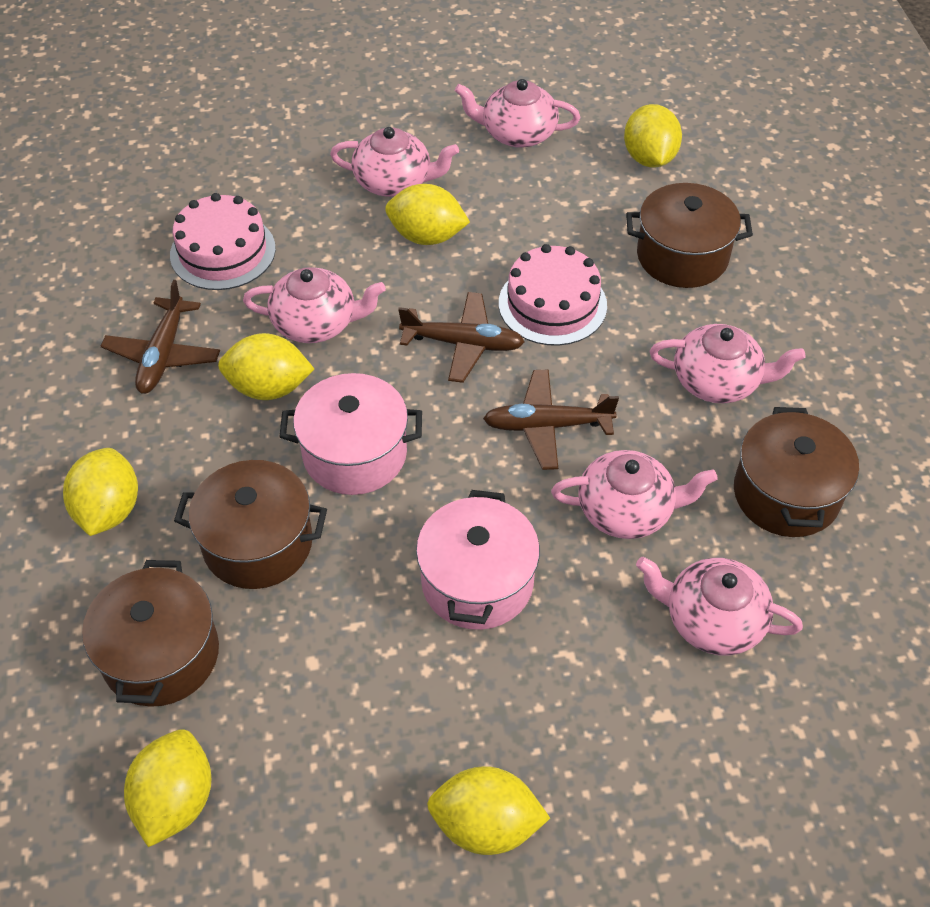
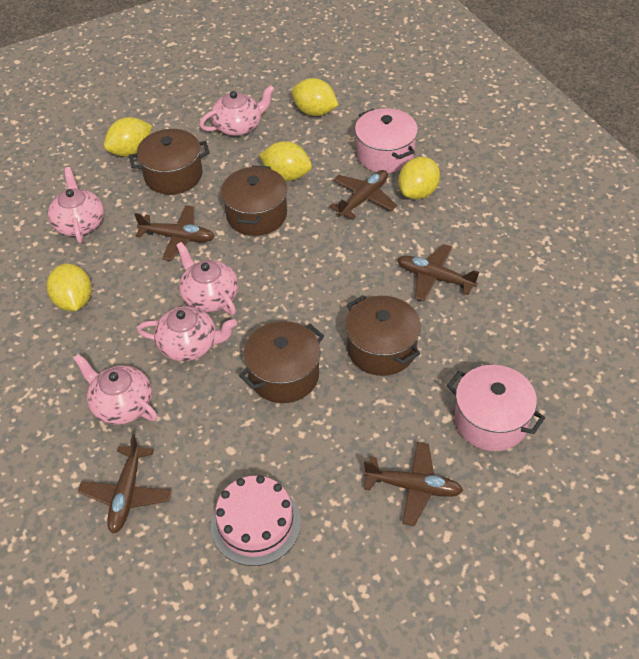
brown plane: [101,280,220,394] [398,292,524,383] [483,370,619,470] = 3 -> [78,434,172,534] [134,205,215,261] [329,170,397,220] [363,442,463,526] [397,244,479,302] = 5
pink cake: [170,193,276,290] [499,244,607,346] = 2 -> [211,475,301,566] = 1
pink teapot: [243,267,386,343] [330,127,459,197] [455,79,580,148] [551,450,718,539] [636,557,803,656] [650,324,806,403] = 6 -> [48,167,104,243] [73,354,158,425] [137,306,237,361] [176,242,238,315] [200,85,274,136] = 5
yellow lemon: [63,448,138,536] [124,729,211,847] [218,333,314,400] [385,184,470,245] [427,766,550,855] [624,104,682,168] = 6 -> [47,264,92,311] [104,117,152,157] [259,141,312,181] [291,78,338,116] [398,157,440,199] = 5

